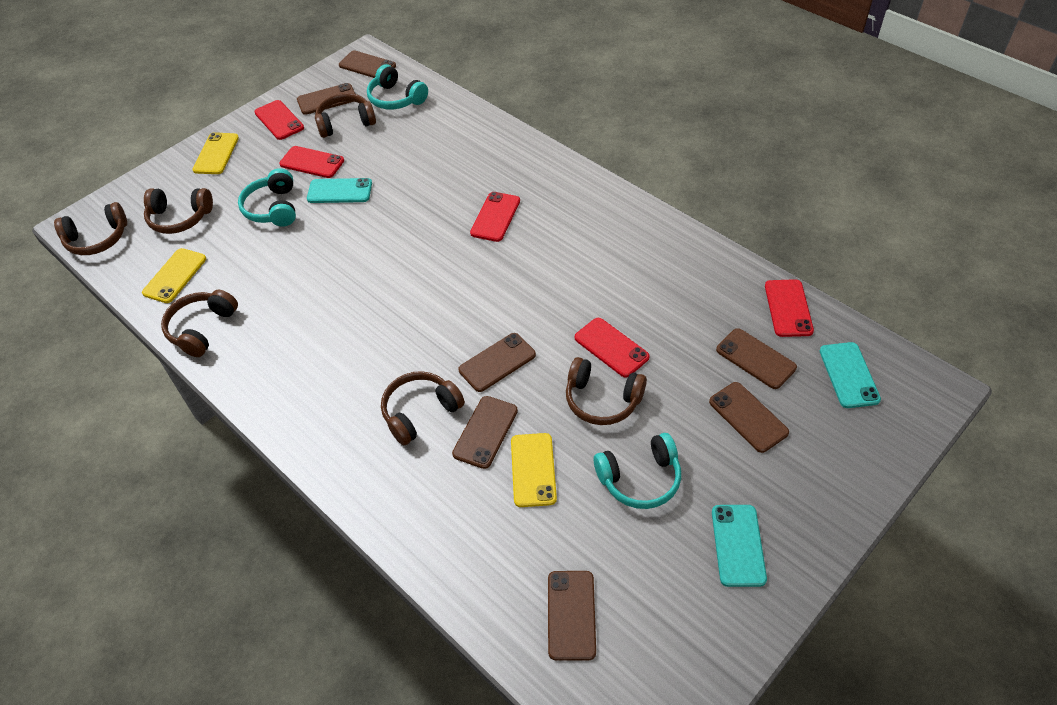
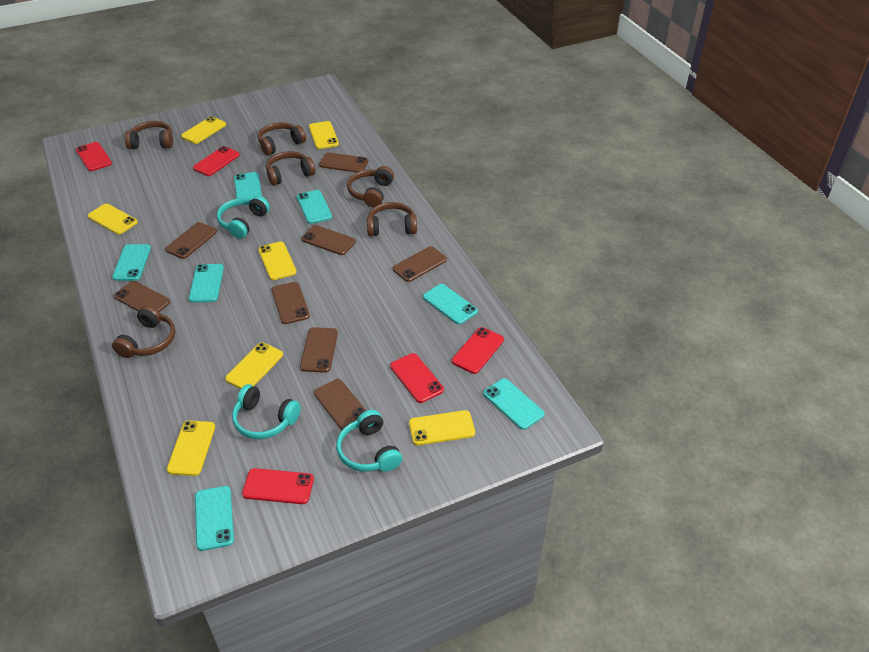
brown phone: [297,83,355,115] [339,50,396,78] [452,396,518,469] [458,333,536,392] [548,571,596,661] [709,382,789,453] [716,328,797,389] = 7 -> [114,281,170,312] [165,222,217,259] [271,282,310,324] [300,327,338,373] [302,225,356,255] [314,379,366,430] [319,152,368,173] [393,246,447,282] = 8
turquoise phone: [307,178,372,203] [712,505,767,587] [820,342,881,408] = 3 -> [112,244,151,281] [189,264,224,303] [195,486,234,551] [234,172,262,199] [297,190,332,224] [423,284,478,325] [483,378,545,430] = 7
yellow phone: [142,248,206,303] [192,132,239,174] [511,433,557,507] = 3 -> [88,204,138,235] [167,420,215,476] [181,116,226,144] [225,343,283,389] [258,241,297,280] [309,121,339,149] [409,410,475,445] = 7

